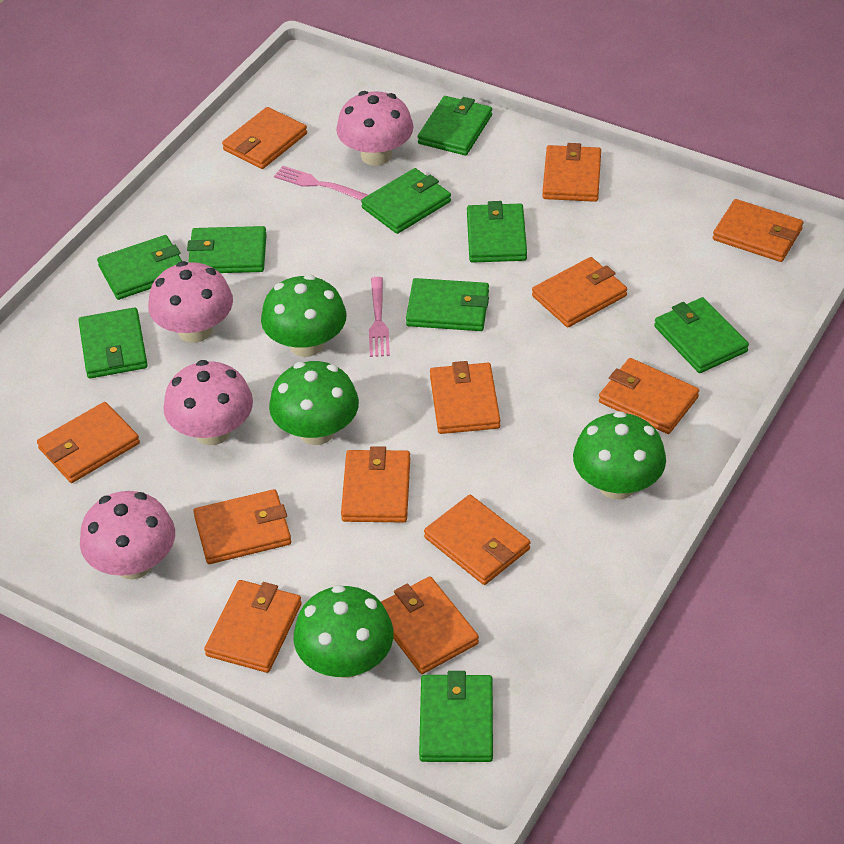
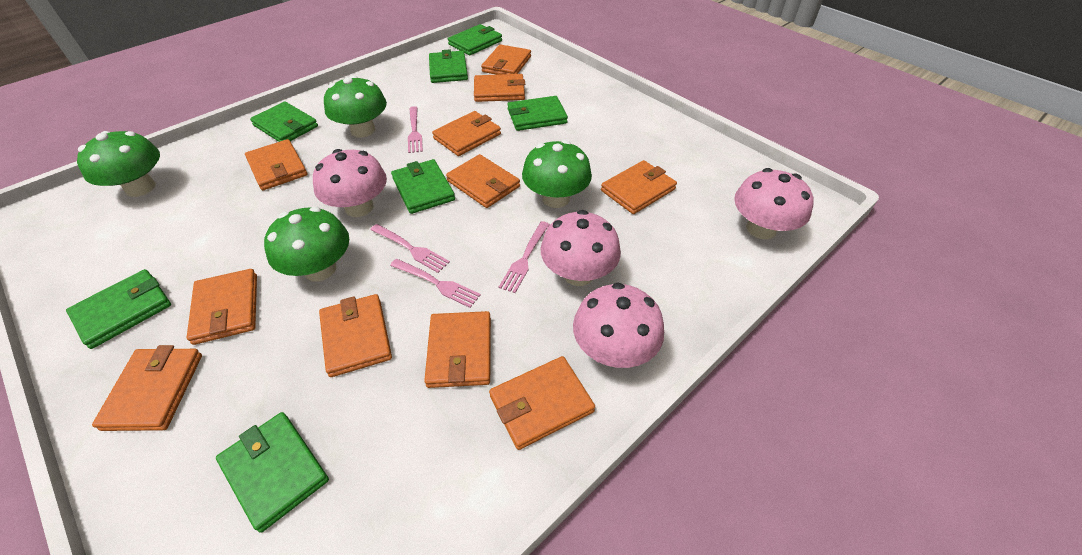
green wallet: [78,307,148,378] [97,235,182,300] [187,226,267,273] [361,168,451,234] [406,278,489,331] [418,96,492,155] [419,671,493,762] [467,201,527,263] [654,297,749,373] = 9 -> [66,269,171,349] [216,412,329,533] [250,102,318,142] [391,159,455,214] [429,49,468,83] [448,24,502,55] [507,96,568,131] = 7
orange wallet: [37,402,140,483] [193,489,291,564] [204,580,302,673] [222,107,307,169] [341,446,410,522] [381,576,479,674] [424,495,531,585] [430,361,501,434] [532,257,627,327] [542,143,601,202] [599,358,699,434] [713,199,803,262] = 12 -> [92,345,202,431] [186,269,257,345] [245,139,307,190] [319,294,392,377] [424,311,491,388] [432,111,501,156] [446,154,520,208] [474,74,525,102] [481,44,531,75] [489,356,595,450] [601,160,677,214] = 11
pink fork: [274,166,368,200] [369,277,390,357] = 2 -> [370,224,450,273] [390,259,481,308] [408,106,423,153] [499,221,550,293] = 4

